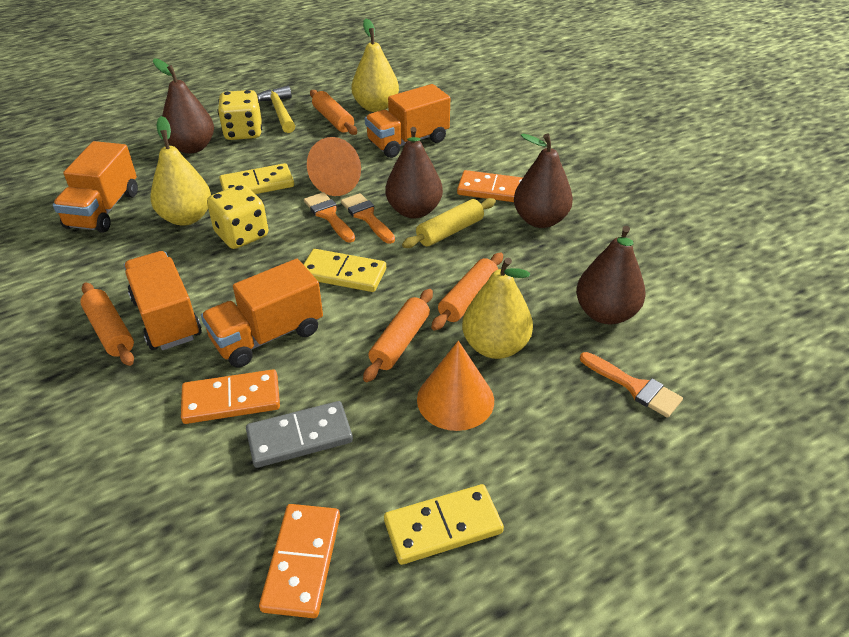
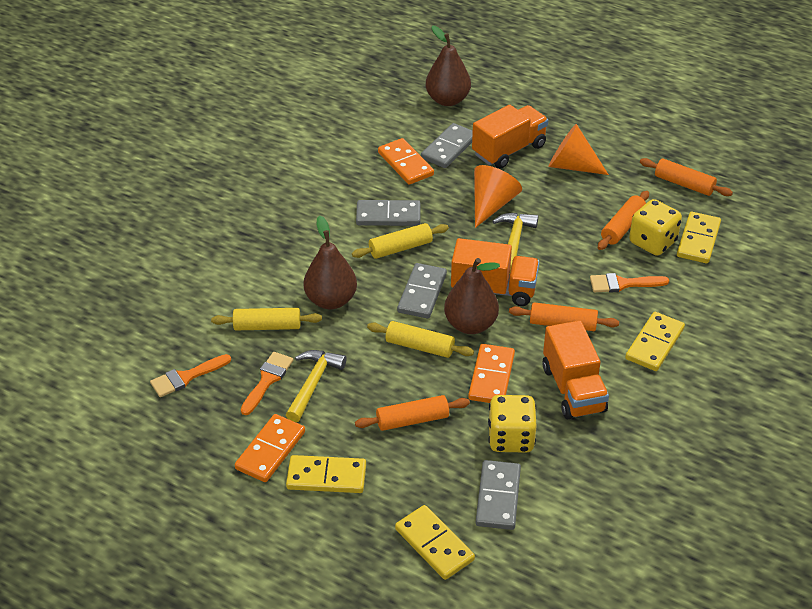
brown pear: [153,58,214,154] [386,127,443,218] [514,134,573,228] [576,226,645,325] = 4 -> [303,216,357,309] [426,25,471,106] [444,258,500,334] = 3
grey domino: [246,401,353,468] = 1 -> [356,200,420,226] [397,263,447,318] [421,123,473,168] [476,460,521,530] = 4
orange truck: [53,141,138,233] [124,251,202,350] [201,259,323,368] [365,84,450,158] = 4 -> [451,238,539,306] [472,105,548,169] [542,320,609,419] = 3
yellow domino: [219,163,294,194] [303,249,386,292] [384,484,504,565] = 3 -> [286,455,366,493] [395,505,475,580] [625,312,685,371] [677,212,721,264] = 4
yellow hammer: [257,86,295,133] = 1 -> [286,350,347,422] [492,213,538,271] = 2
yellow pear: [150,116,211,226] [351,19,399,112] [462,258,533,359] = 3 -> none = 0
yellow rolling pin: [402,198,496,248] = 1 -> [211,308,322,330] [352,223,449,259] [367,321,474,358] = 3

